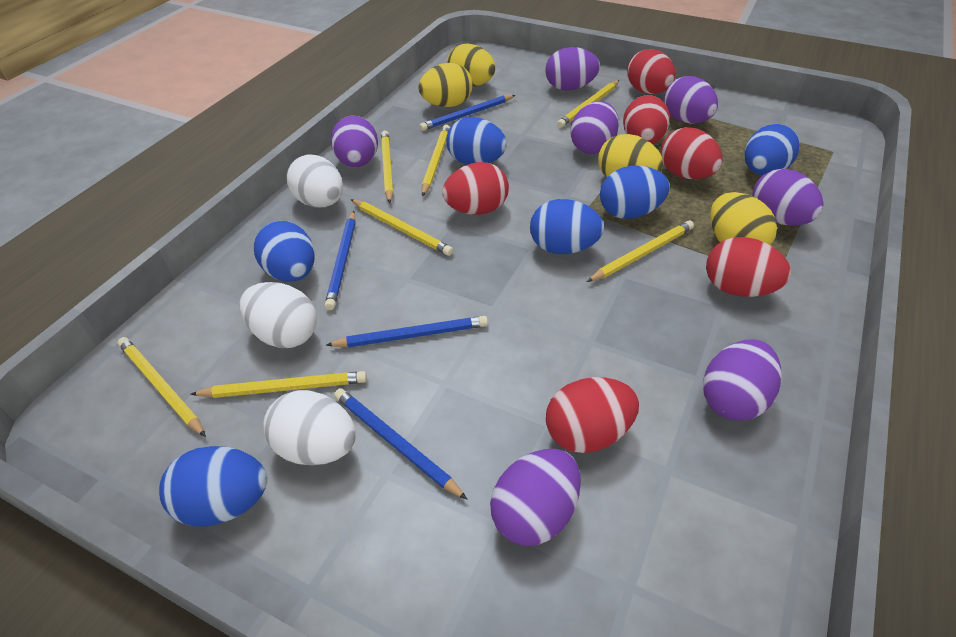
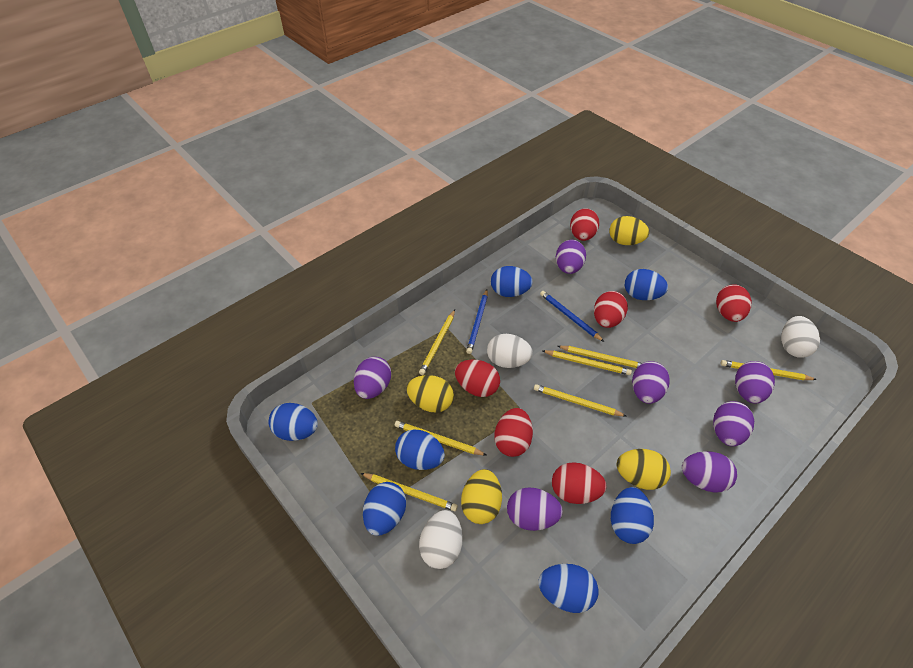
blue egg: [159,446,267,527] [254,221,314,282] [446,117,507,165] [530,199,604,254] [600,166,670,219] [745,124,800,176] = 6 -> [269,403,318,441] [363,482,406,536] [395,430,445,470] [491,266,533,297] [538,564,599,613] [611,487,654,544] [625,269,668,300] = 7
blue pencil: [325,211,356,310] [326,316,488,347] [334,388,468,500] [419,95,515,131] = 4 -> [466,290,488,354] [540,291,604,342] = 2

